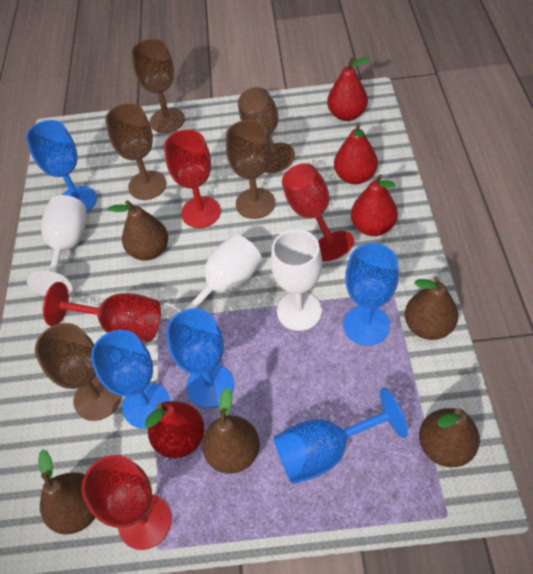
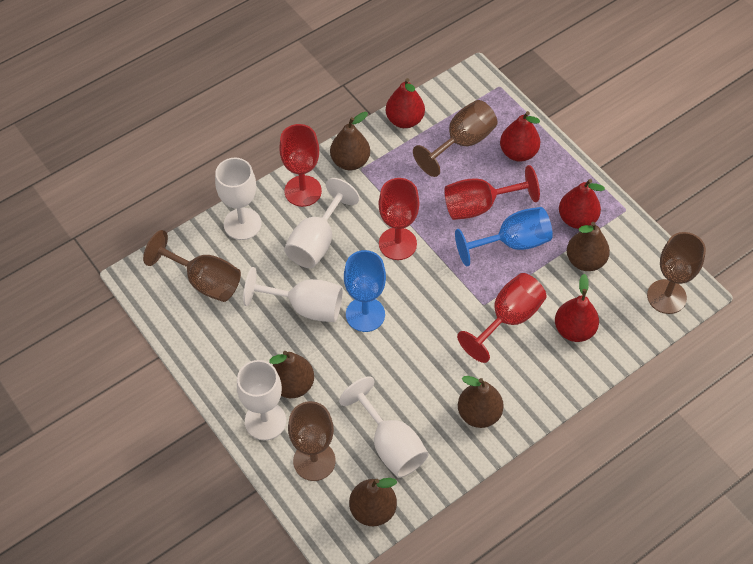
blue goblet: [26,120,97,212] [91,330,170,428] [166,308,234,408] [273,388,408,484] [344,243,399,345] = 5 -> [344,250,386,332] [455,207,553,266] = 2
brown goblet: [35,323,121,421] [105,103,167,200] [131,39,185,133] [226,120,275,219] [238,87,295,174] = 5 -> [143,230,241,302] [288,401,336,481] [413,100,497,177] [647,232,706,314] = 4
white goblet: [27,195,86,296] [162,234,262,320] [271,229,322,331] = 3 -> [215,158,262,240] [237,360,286,440] [243,267,343,322] [284,178,360,268] [339,376,429,478] = 5

